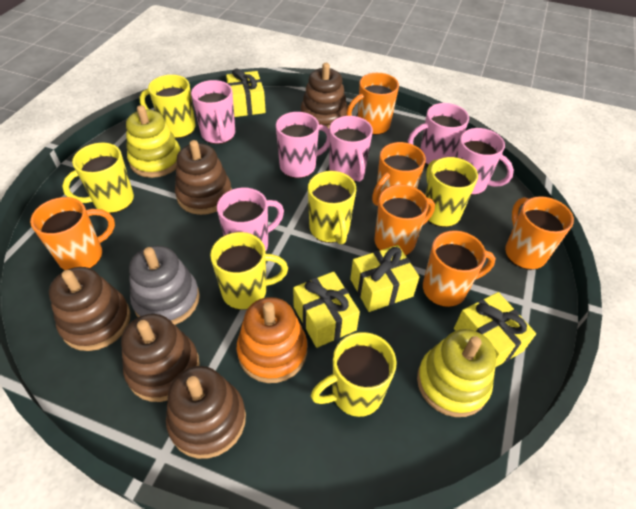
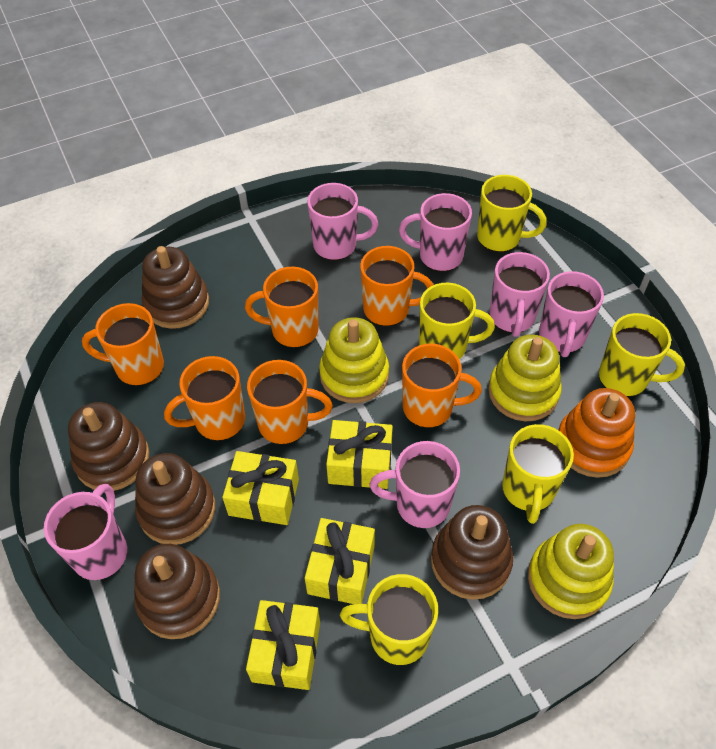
grey stacking toy: [129,246,200,325] = 1 -> none = 0
yellow mug: [62,143,134,213] [139,75,195,138] [210,232,288,310] [308,171,356,245] [311,332,396,417] [425,157,478,227] = 6 -> [340,574,438,665] [419,283,495,359] [477,175,547,252] [502,424,574,524] [599,313,685,396] = 5
yellow stacking toy: [126,105,180,178] [417,329,496,417] = 2 -> [319,317,389,403] [488,335,562,421] [528,524,614,619] = 3

